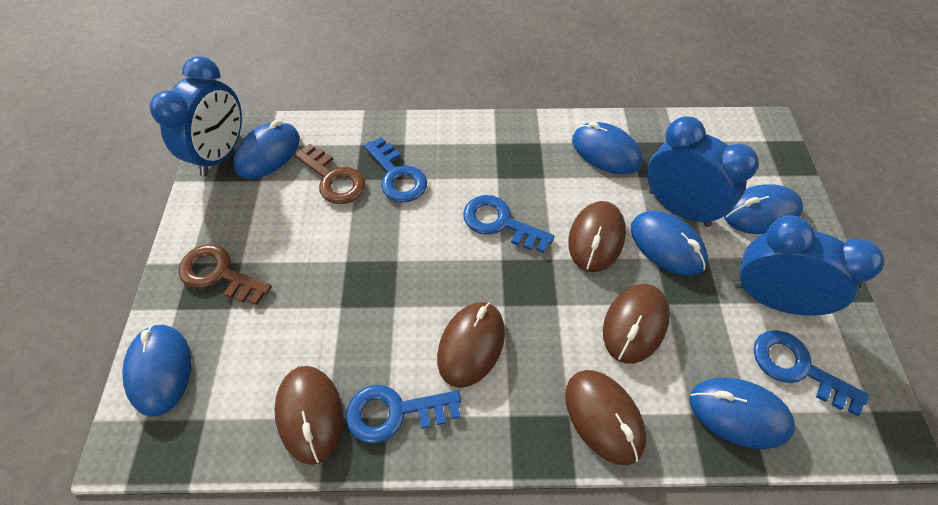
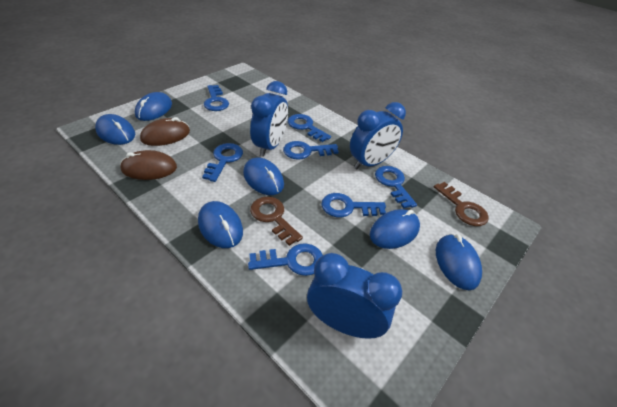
blue key: [346,385,461,444] [364,137,427,203] [463,195,554,253] [754,330,870,416] = 4 -> [202,143,243,182] [204,85,229,111] [248,243,323,276] [283,141,339,160] [288,114,331,142] [321,193,386,217] [375,166,417,209] = 7
brown mouse: [274,366,343,465] [437,302,505,388] [565,370,646,465] [568,201,626,272] [603,284,670,364] = 5 -> [120,150,177,180] [140,117,190,146] = 2

